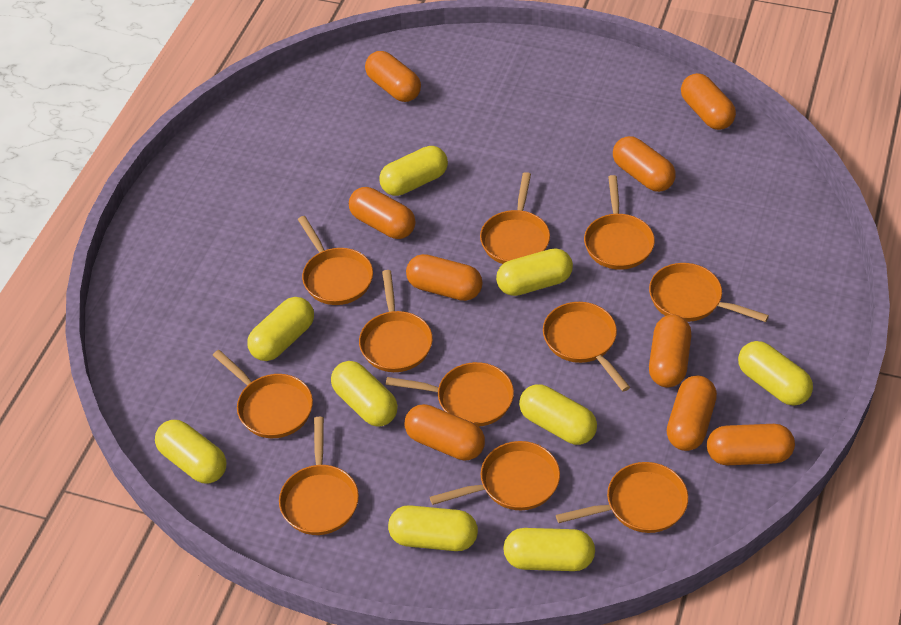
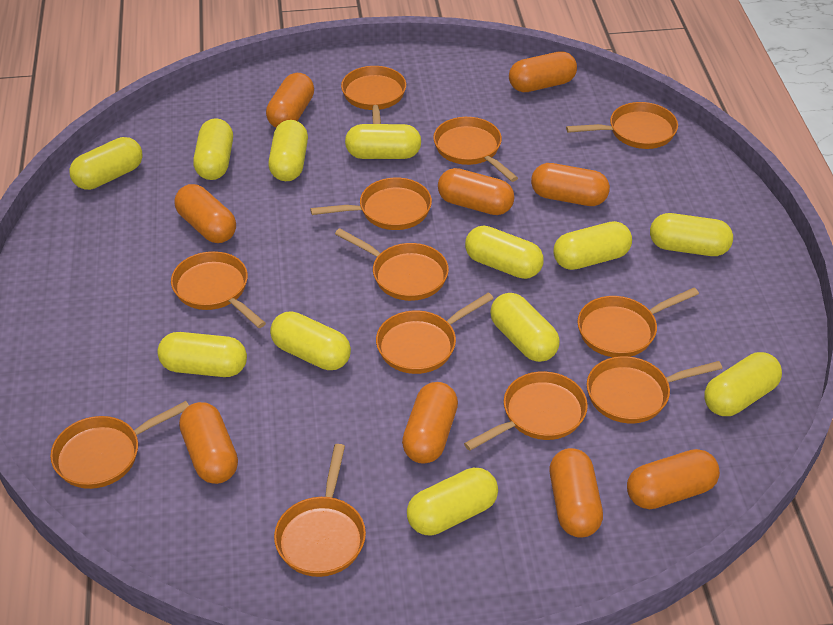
orange pan: [213,350,313,438] [279,417,359,535] [298,216,373,305] [359,270,433,372] [386,362,514,427] [430,441,560,510] [480,172,550,264] [543,302,630,392] [556,462,688,533] [584,175,655,270] [649,263,769,322] = 11 -> [50,401,189,489] [171,251,266,328] [274,444,366,577] [310,177,432,230] [335,228,449,301] [341,66,406,124] [376,293,494,374] [433,117,518,182] [464,371,588,451] [566,102,678,149] [577,288,699,357] [587,356,722,423] = 12
yellow capsule: [155,420,226,484] [247,297,314,361] [331,361,398,426] [379,146,448,196] [388,505,478,551] [496,249,573,296] [503,528,595,571] [519,384,597,445] [738,341,813,406] = 9 -> [69,137,143,190] [157,332,247,377] [193,118,233,180] [268,120,308,181] [270,311,351,370] [345,124,421,159] [407,468,498,536] [465,226,544,279] [490,293,560,362] [553,221,632,270] [650,213,733,256] [704,352,782,416] = 12

